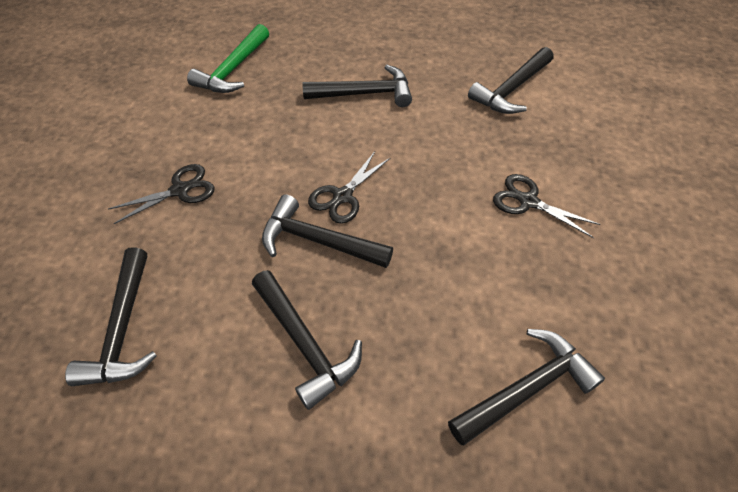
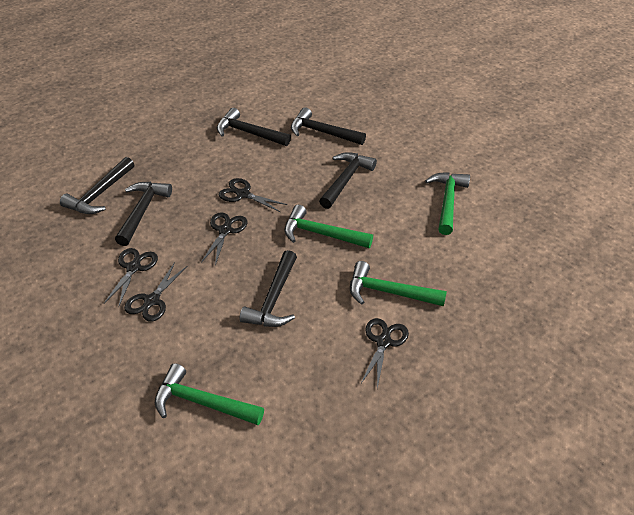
black scissors: [108,164,215,224] [308,151,391,224] [493,174,601,238] = 3 -> [104,248,158,308] [124,262,187,321] [201,212,248,266] [219,178,288,212] [361,318,409,389] = 5
green hammer: [187,24,269,93] = 1 -> [155,363,264,425] [284,205,373,248] [350,261,447,307] [425,172,470,235] = 4

